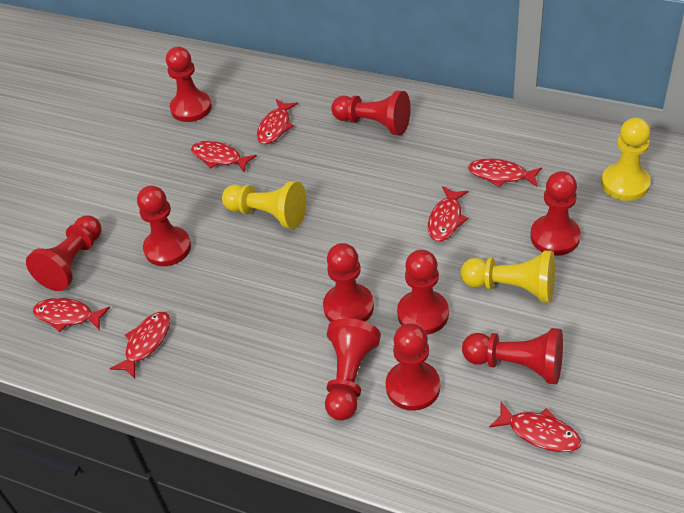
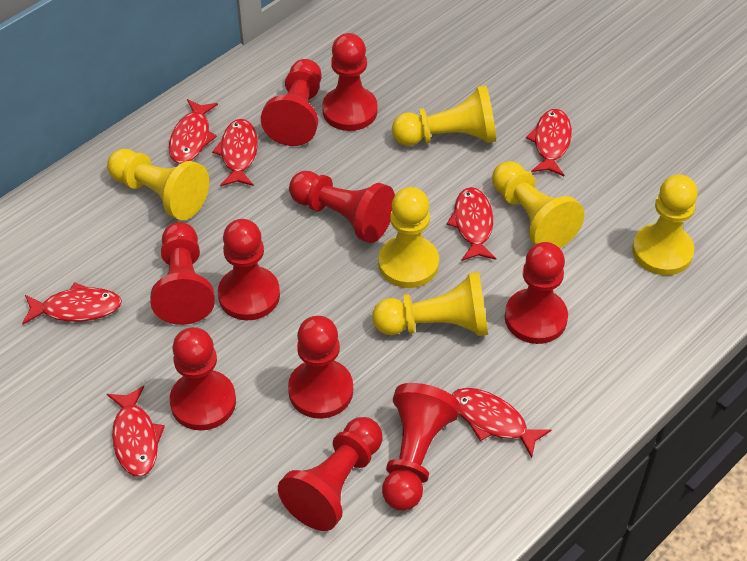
yellow pawn: [222,181,307,229] [461,250,555,303] [601,118,651,201] = 3 -> [107,149,209,220] [372,272,488,336] [378,187,439,288] [392,85,496,146] [492,161,585,248] [632,175,698,275] = 6

